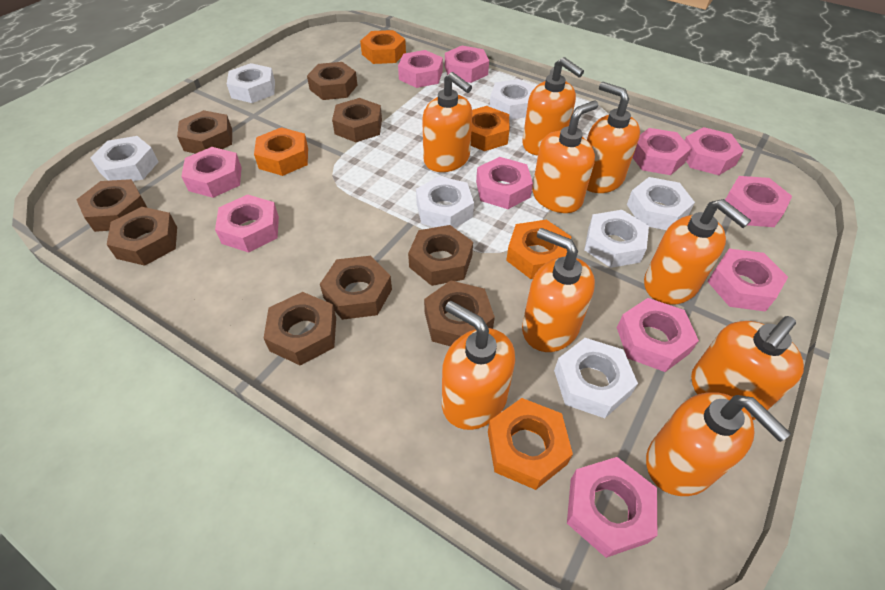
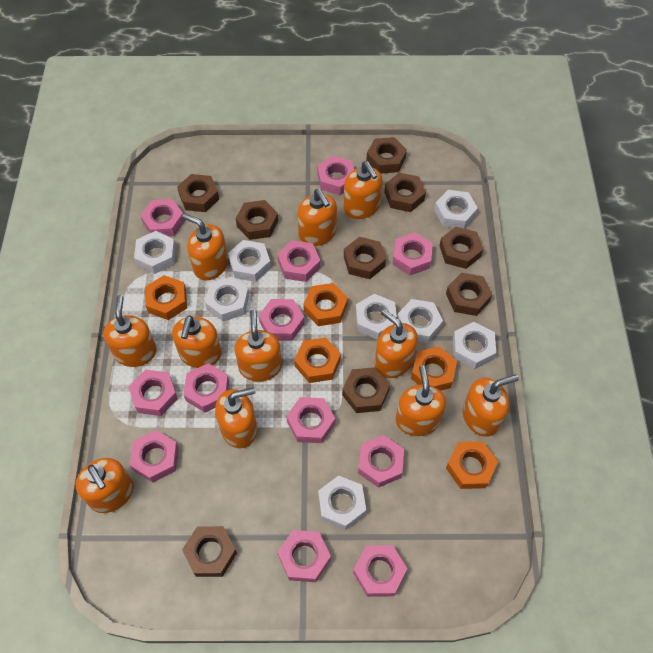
orange soap dispenser: [422,72,472,172] [442,301,515,430] [522,57,584,156] [522,228,595,352] [532,101,598,213] [587,82,640,193] [644,199,751,305] [646,392,791,496] [691,316,804,420] = 9 -> [76,458,134,513] [103,295,157,367] [172,315,222,368] [182,213,228,280] [215,387,257,448] [234,310,282,382] [298,189,337,246] [344,161,383,219] [375,309,418,378] [396,365,446,436] [463,375,519,437] = 11
pink nut: [181,147,242,198] [215,194,279,253] [398,50,443,88] [445,46,489,83] [476,157,533,209] [567,457,657,558] [617,298,699,372] [633,128,692,175] [684,127,744,175] [707,249,788,312] [725,176,792,227] = 11 -> [128,369,178,416] [130,430,179,482] [140,199,185,237] [183,363,229,413] [259,299,305,341] [277,240,320,282] [278,530,331,582] [286,397,335,443] [317,156,354,195] [353,545,407,597] [358,435,404,488] [392,232,433,275] = 12
white nut: [90,136,159,181] [227,63,275,103] [416,176,474,228] [490,79,535,120] [554,338,638,418] [584,210,649,268] [627,177,695,230] = 7 -> [134,231,176,274] [205,277,249,322] [228,240,271,282] [318,475,366,530] [355,294,397,340] [397,299,443,343] [434,190,478,228] [453,322,496,369] = 8

